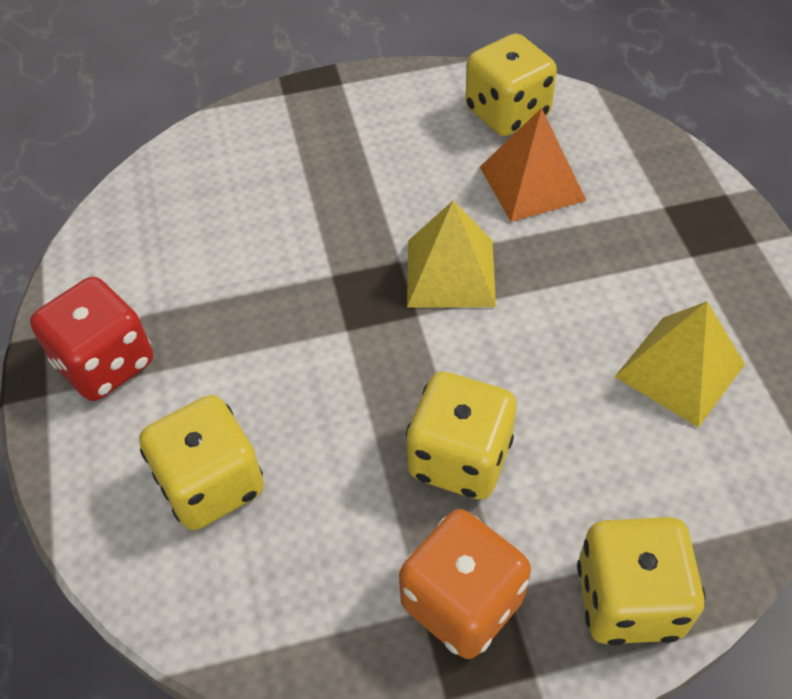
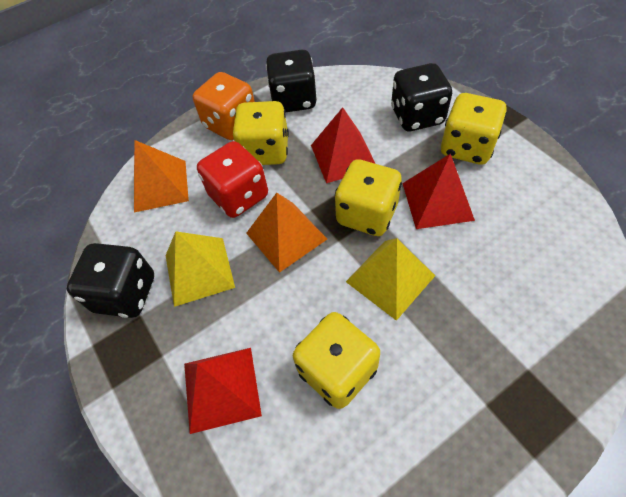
black dice: none = 0 -> [67,243,154,318] [266,50,317,112] [391,63,452,131] = 3
orange pyramid: [480,108,587,222] = 1 -> [134,140,189,213] [246,193,327,273] = 2
red pyramid: none = 0 -> [184,348,262,434] [311,107,376,183] [402,153,475,229] = 3

